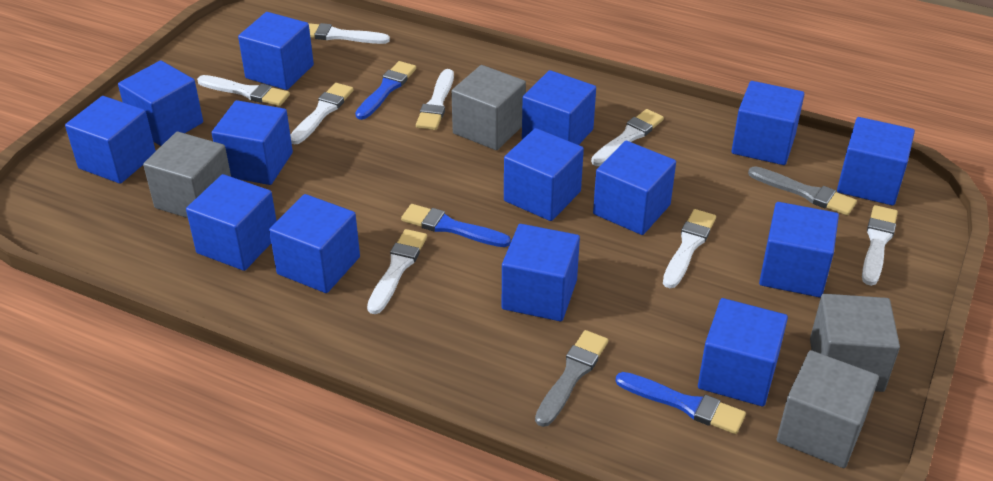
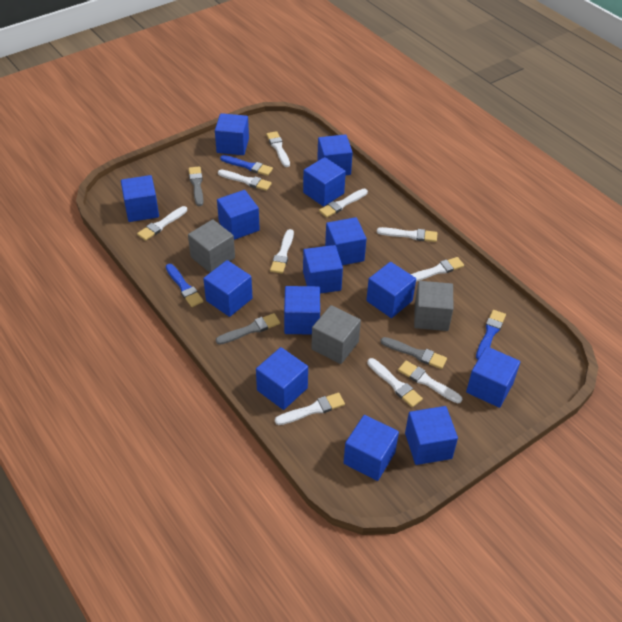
grey brush: [535,330,608,427] [748,166,857,216] = 2 -> [189,166,203,206] [216,313,280,345] [380,337,447,369] = 3
grey cube: [143,132,231,218] [451,65,526,150] [777,350,879,468] [810,294,900,392] = 4 -> [188,219,235,273] [311,305,361,364] [414,281,454,331] = 3
white brush: [197,75,290,106] [290,83,353,144] [308,23,390,44] [367,229,427,314] [416,69,454,130] [591,109,664,166] [663,209,716,288] [862,205,898,286] = 8 -> [137,206,187,241] [218,170,272,191] [266,131,290,167] [270,229,294,274] [275,393,345,425] [319,189,368,218] [367,358,423,407] [377,227,437,242] [398,360,462,403] [411,257,464,282] = 10

